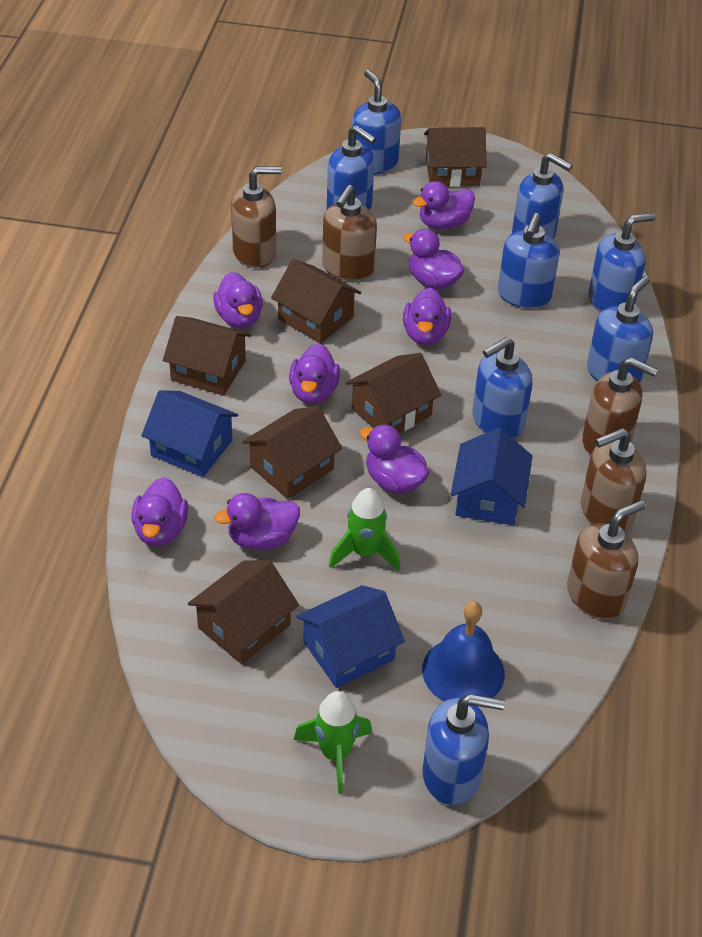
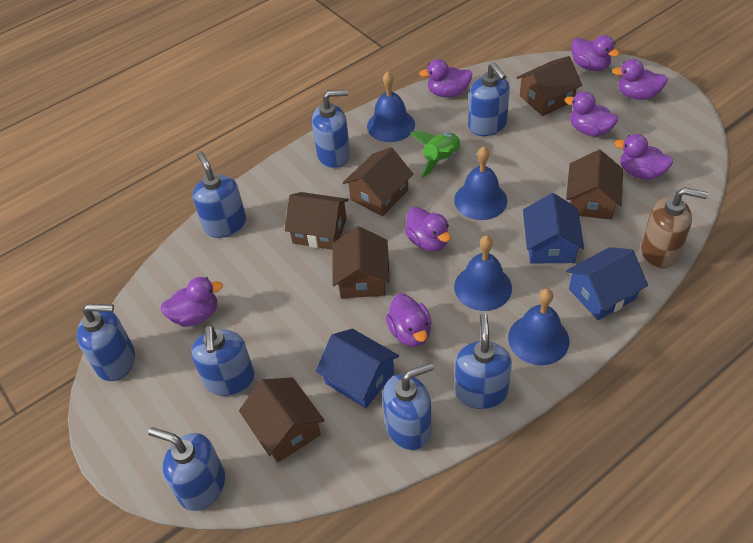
blue bell: [422,601,505,702] = 1 -> [367,71,415,142] [454,147,507,220] [454,235,512,311] [508,288,569,365] = 4
brown soap dispenser: [231,166,282,268] [322,185,377,281] [567,500,646,619] [581,428,646,531] [582,357,658,456] = 5 -> [641,187,708,268] = 1
green rocket: [294,691,372,794] [329,488,400,571] = 2 -> [410,130,462,178] = 1

